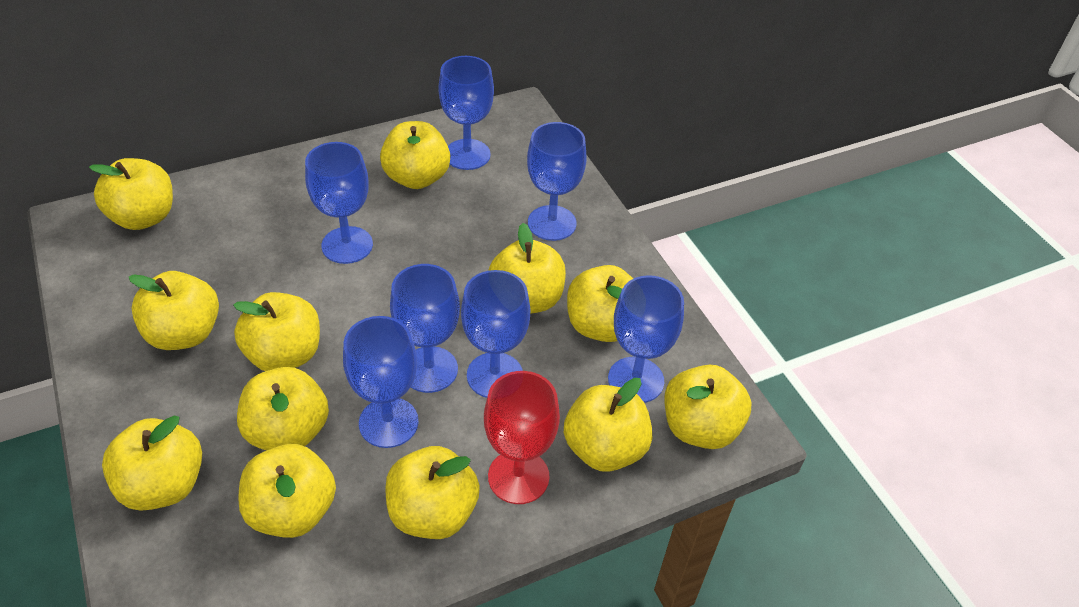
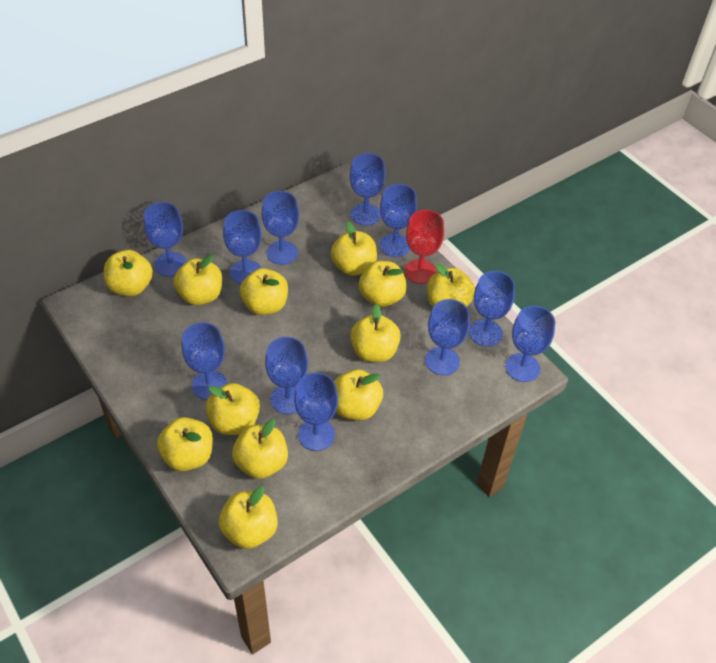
blue goblet: [305,142,373,264] [343,316,419,448] [390,264,460,393] [438,56,494,170] [461,270,530,398] [527,122,587,241] [608,275,684,403] = 7 -> [143,202,187,277] [182,322,227,400] [223,210,262,284] [262,191,299,265] [265,337,308,414] [294,372,338,451] [350,153,386,226] [379,184,417,257] [425,299,470,375] [469,271,515,347] [505,306,555,382] = 11

